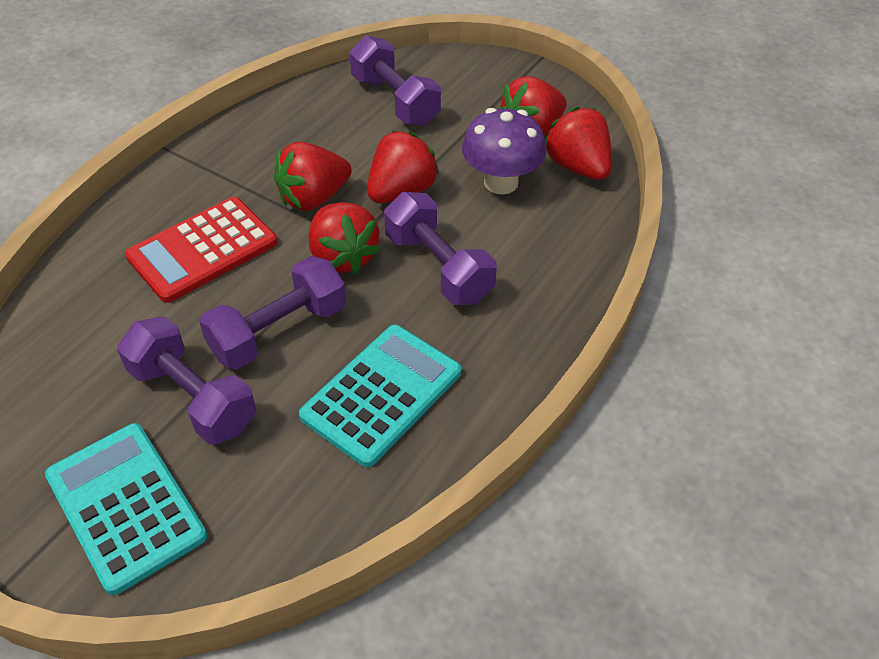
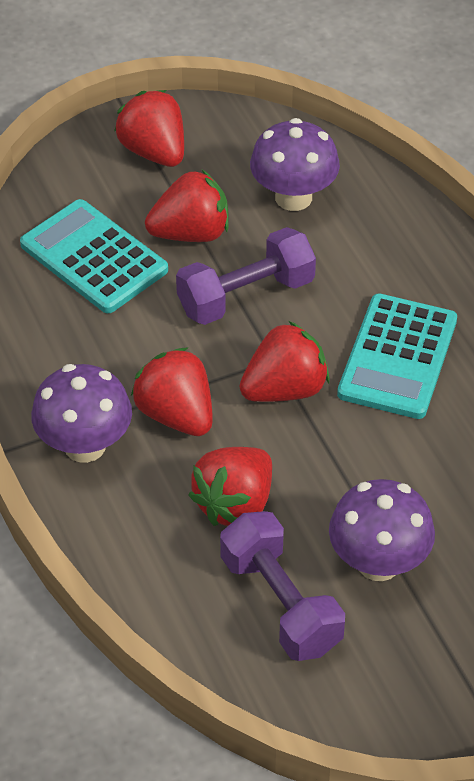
purple dumbbell: [117,316,256,445] [199,256,346,369] [350,35,441,126] [384,192,497,305] = 4 -> [176,227,316,325] [220,511,345,661] = 2
purple mushroom: [462,108,546,194] = 1 -> [31,364,132,463] [250,118,340,211] [329,479,435,581] = 3
red calculator: [125,197,278,303] = 1 -> none = 0

